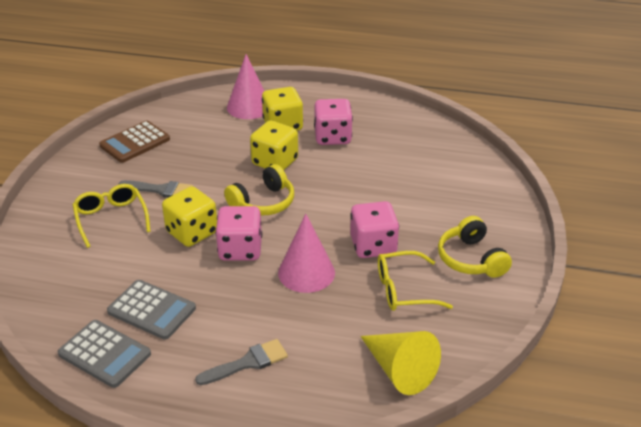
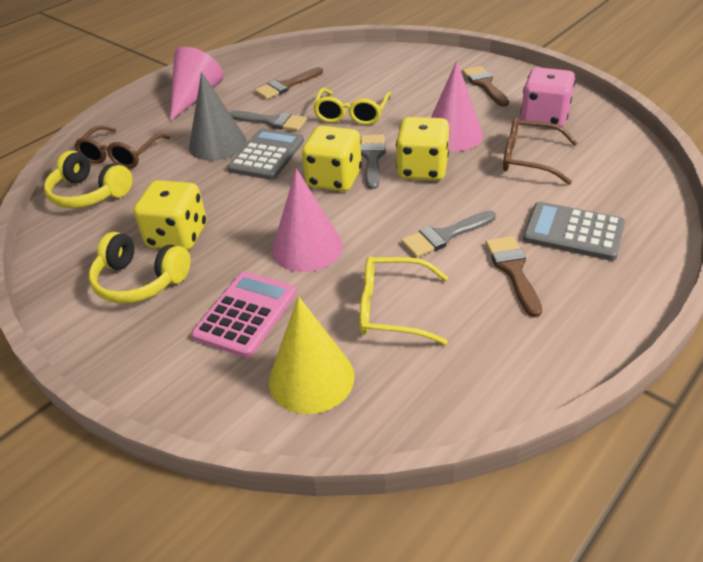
brown brush: none = 0 -> [255,67,323,99] [462,66,509,107] [486,236,542,317] = 3
brown calculator: [99,121,170,163] = 1 -> none = 0
brown glasses: none = 0 -> [74,125,170,169] [503,117,578,185] = 2
grey brush: [119,180,193,198] [195,339,288,385] = 2 -> [229,111,307,131] [360,134,385,189] [401,210,496,258] = 3
grey cone: none = 0 -> [189,72,247,161] = 1
pink calculator: none = 0 -> [192,272,297,358] = 1
pink cone: [227,54,264,119] [278,214,335,293] = 2 -> [170,47,224,121] [272,168,342,272] [431,61,483,151] = 3
pink dice: [215,206,262,261] [314,99,353,145] [350,201,399,258] = 3 -> [520,67,575,127] = 1

